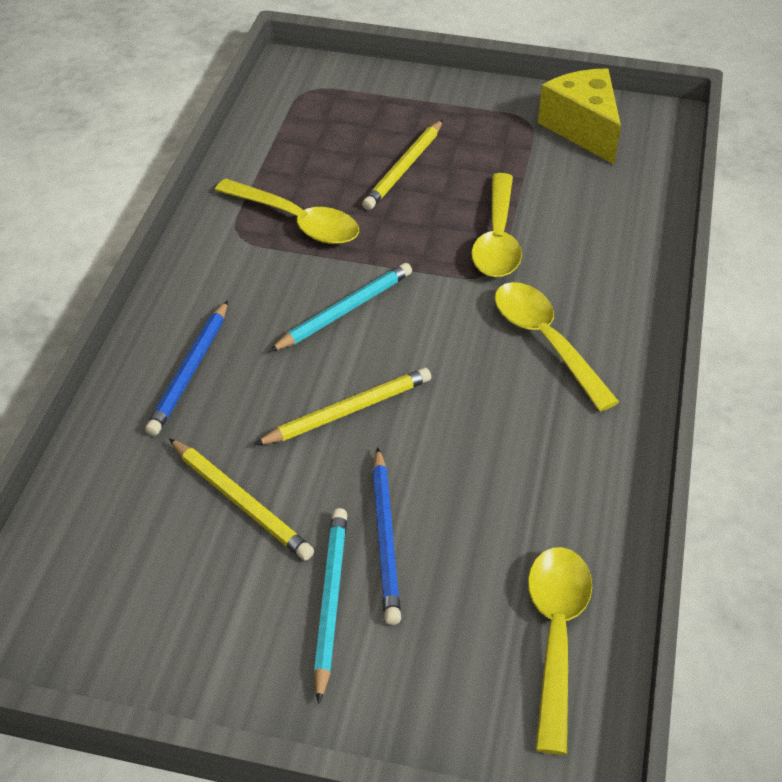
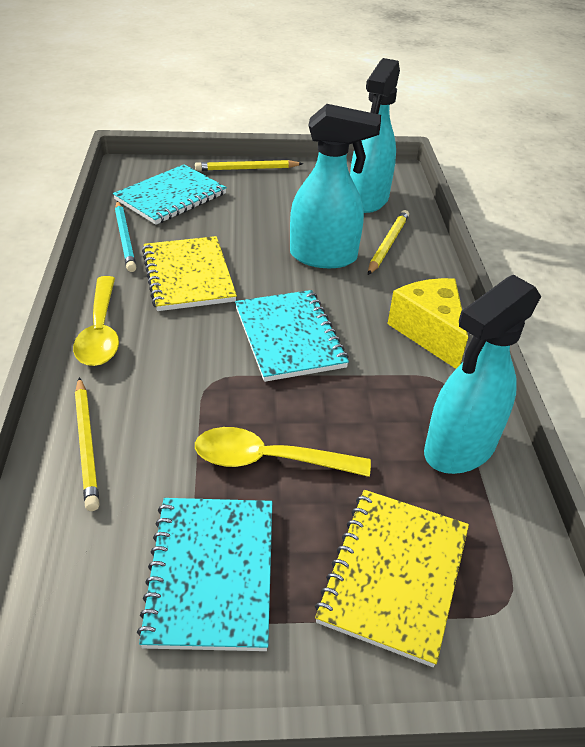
blue pencil: [145,300,228,436] [372,447,401,625] = 2 -> none = 0
turquoise notebook: none = 0 -> [113,164,227,225] [137,498,272,651] [235,290,349,382] = 3
turquoise pencil: [269,263,412,352] [313,508,347,704] = 2 -> [115,201,136,272] = 1
turquoise spray bottle: none = 0 -> [290,104,381,268] [350,58,400,213] [424,275,541,474] = 3
yellow notebook: none = 0 -> [142,236,237,311] [315,490,469,667] = 2
yellow spoon: [215,179,359,244] [471,173,522,277] [495,282,619,412] [528,547,592,755] = 4 -> [73,276,119,366] [195,427,371,477] = 2

